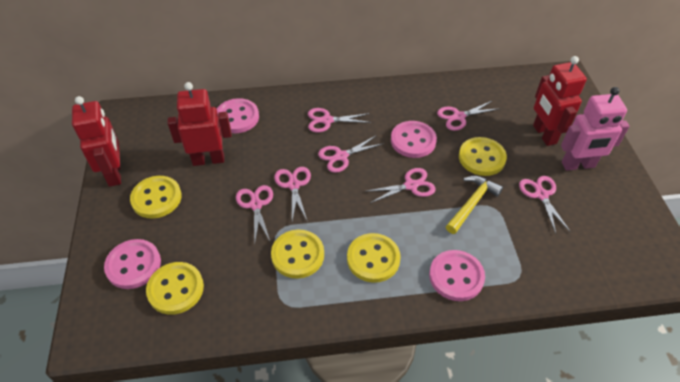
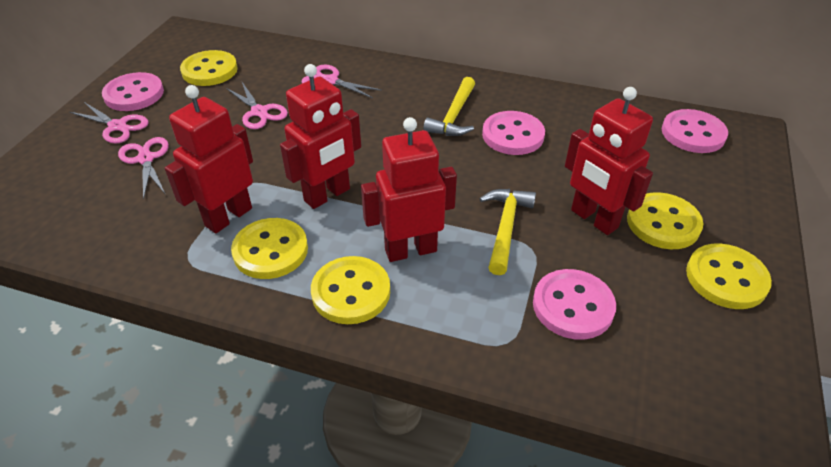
pink robot: [561,87,630,171] = 1 -> none = 0
pink scissors: [236,185,273,243] [274,167,311,222] [308,108,371,132] [318,135,384,173] [364,168,436,203] [437,101,500,131] [519,176,571,233] = 7 -> [70,102,149,144] [118,137,169,199] [226,82,288,129] [302,64,382,98] = 4
red robot: [72,96,121,187] [168,82,232,166] [533,56,587,146] = 3 -> [165,85,253,233] [280,64,361,209] [361,117,457,262] [565,87,653,235] = 4
yellow hammer: [446,176,503,234] = 1 -> [424,77,475,136] [479,189,536,275] = 2

